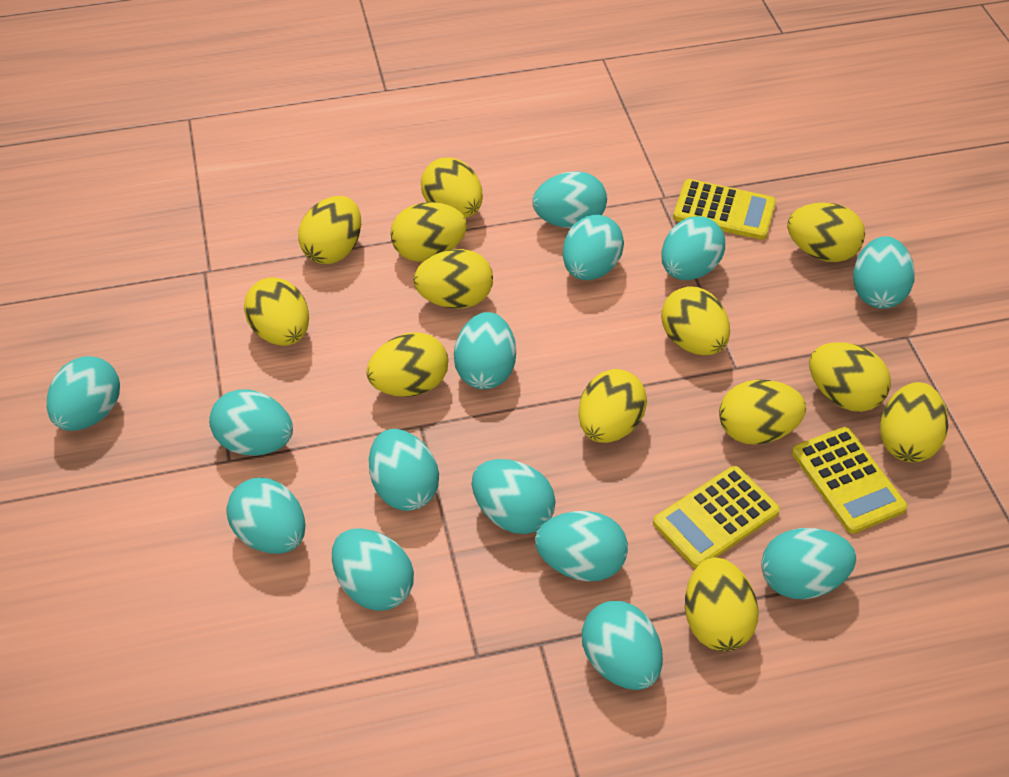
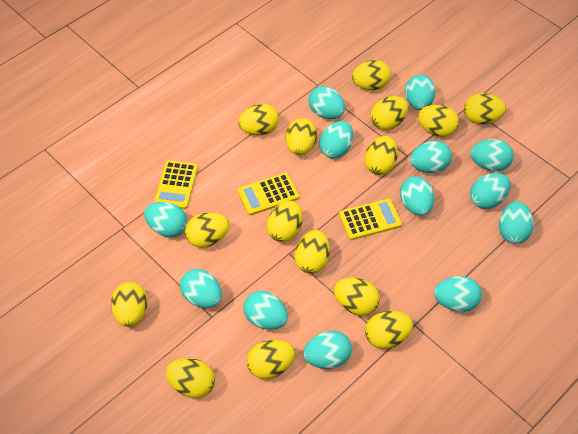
turquoise egg: [47,356,120,431] [209,389,293,456] [226,478,305,554] [332,528,414,611] [369,429,439,511] [454,312,516,389] [472,459,556,534] [532,171,607,228] [535,511,628,581] [563,215,624,280] [582,601,663,690] [661,216,725,280] [761,528,856,599] [853,236,915,309] = 14 -> [144,202,187,237] [180,269,222,308] [243,291,288,330] [303,331,352,369] [308,86,345,119] [319,121,353,159] [400,176,434,216] [405,75,436,110] [410,141,452,173] [434,276,482,312] [470,139,514,171] [470,173,511,209] [499,201,534,244] = 13
yellow egg: [244,277,309,346] [298,196,361,264] [366,332,448,397] [390,202,467,262] [413,249,493,309] [421,158,483,218] [578,369,647,443] [661,287,730,355] [685,557,759,651] [719,380,806,445] [787,202,865,262] [809,342,891,412] [880,382,948,462] = 13 -> [111,282,147,327] [165,358,215,398] [185,213,229,248] [238,104,279,135] [247,340,296,379] [267,201,302,242] [286,118,317,156] [295,230,330,274] [334,278,380,316] [352,60,391,90] [365,136,398,175] [365,311,413,349] [371,96,408,130] [418,105,459,137] [464,93,506,124] = 15

